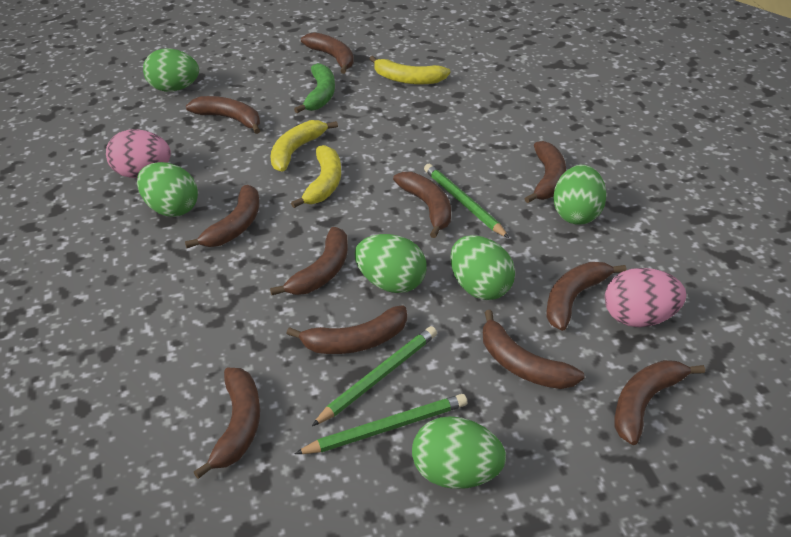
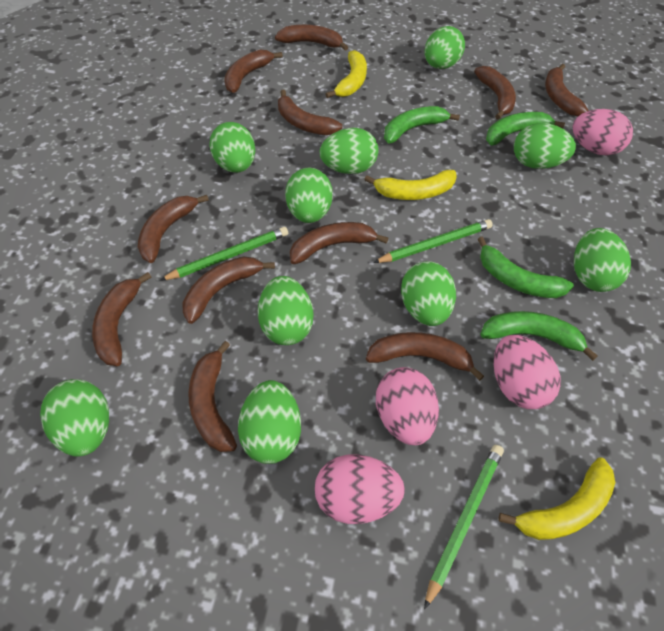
green banana: [294,63,335,113] = 1 -> [384,106,460,144] [477,237,574,298] [480,311,598,361] [486,112,565,145] = 4
green egg: [137,162,198,217] [143,48,199,92] [355,234,427,293] [412,416,506,489] [450,235,515,300] [553,165,607,225] = 6 -> [40,379,109,457] [209,122,255,173] [238,380,301,464] [258,276,313,345] [285,168,333,223] [320,128,378,174] [401,261,456,326] [424,26,465,69] [514,123,576,169] [574,228,631,292] = 10
pink egg: [106,129,171,178] [605,268,686,327] = 2 -> [315,455,405,524] [376,367,439,445] [494,335,561,409] [573,109,633,155] = 4

